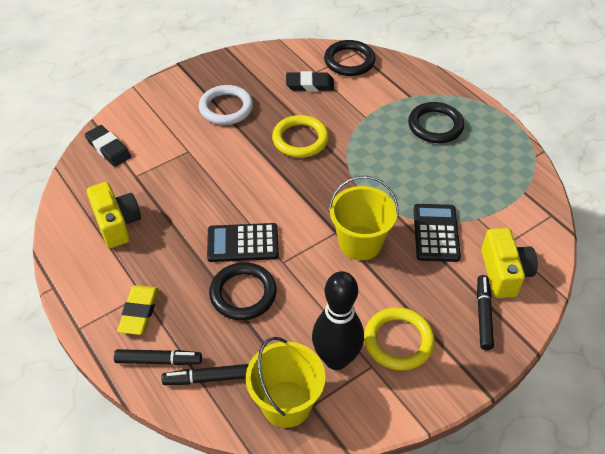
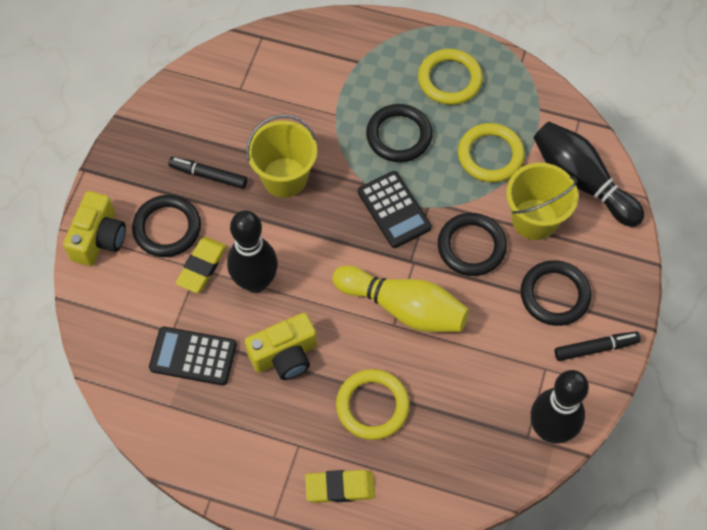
black bowling pin: [312,271,364,370] = 1 -> [227,210,278,293] [531,370,589,444] [533,122,644,227] = 3
black eraser: [85,125,131,167] [286,71,334,92] = 2 -> none = 0
black marker: [114,349,202,365] [162,364,249,385] [477,275,494,350] = 3 -> [168,157,247,189] [555,331,641,361] = 2
black ring: [209,262,277,320] [324,40,375,76] [408,102,464,143] = 3 -> [132,195,201,257] [366,104,432,162] [438,213,507,276] [521,260,591,326] = 4
white ring: [199,85,253,125] = 1 -> none = 0
yellow bowling pin: none = 0 -> [332,265,469,332] = 1
yellow eraser: [117,285,159,335] = 1 -> [176,237,227,293] [305,470,375,503] = 2
yellow ring: [272,115,329,158] [364,307,435,371] = 2 -> [336,369,410,440] [418,49,483,105] [458,123,525,182] = 3

